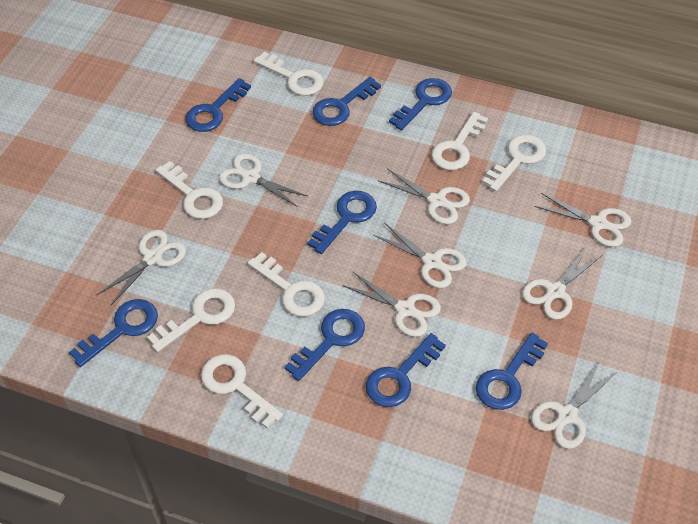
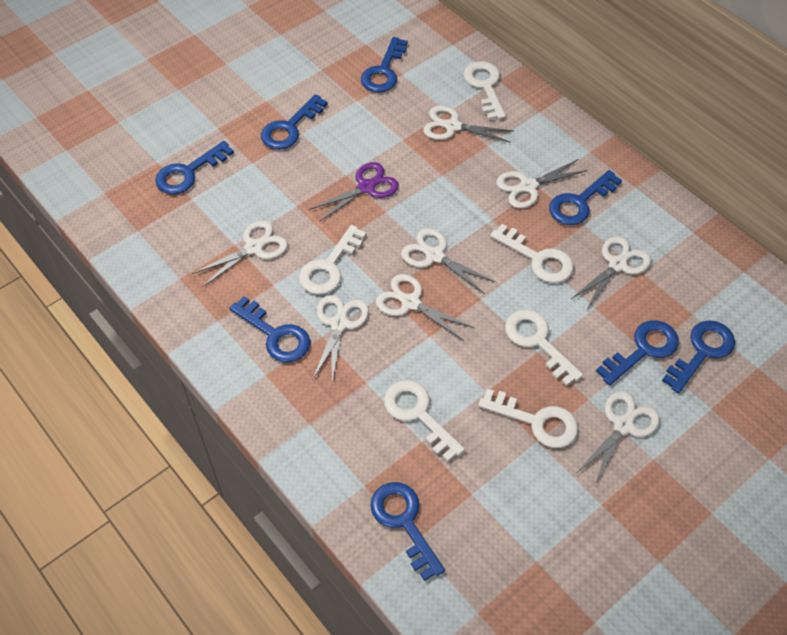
purple scissors: none = 0 -> [309,162,399,222] = 1
white key: [147,288,235,352] [156,161,223,219] [201,354,283,429] [248,252,325,317] [253,52,323,96] [431,112,488,170] [482,134,546,192] = 7 -> [299,225,366,294] [384,380,465,462] [464,61,506,120] [478,389,578,448] [490,224,573,283] [505,310,583,386] = 6

